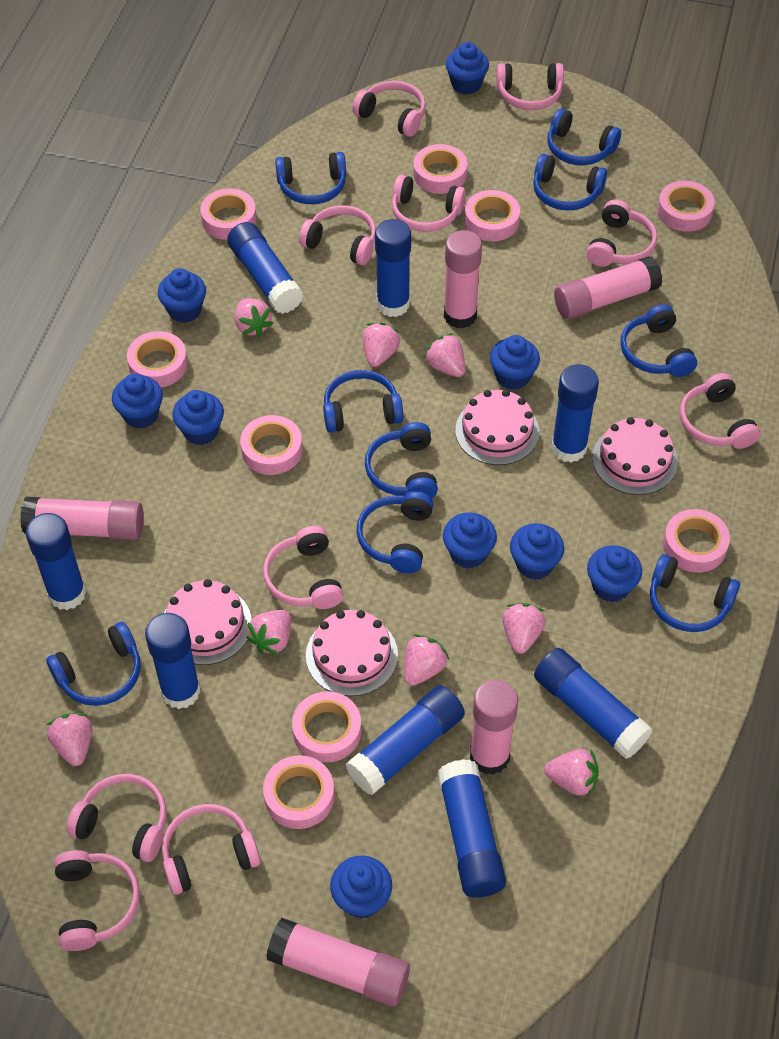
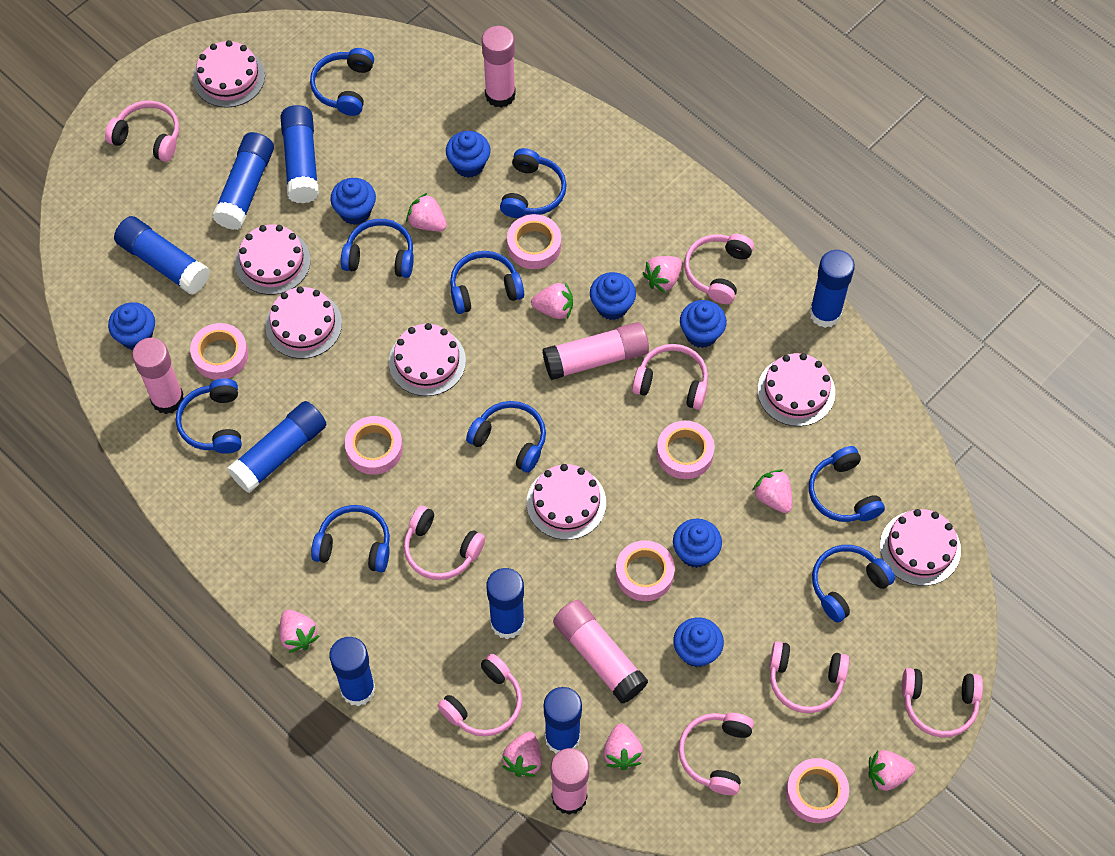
blue cupcake: [112,374,163,429] [158,268,206,323] [173,390,224,445] [330,855,392,919] [443,512,497,569] [446,42,489,95] [490,335,540,390] [510,523,564,580] [587,545,642,602] = 9 -> [108,302,155,350] [330,178,376,225] [446,131,490,178] [590,272,636,320] [673,519,722,568] [673,617,724,667] [680,300,727,348] = 7
pink cake: [164,579,252,665] [306,610,398,696] [455,390,539,465] [592,417,678,495] = 4 -> [193,40,265,108] [235,225,311,295] [265,287,342,359] [389,323,466,396] [527,464,606,540] [758,353,835,426] [880,509,961,586] = 7
pink headphones: [54,850,140,951] [67,774,167,862] [162,804,261,895] [263,526,343,609] [299,205,376,265] [353,81,426,137] [392,175,466,232] [496,63,564,110] [587,199,657,267] [680,373,760,449] = 10 -> [105,101,179,162] [404,506,485,580] [438,654,522,737] [632,344,708,410] [678,713,754,795] [684,234,754,304] [769,641,849,713] [902,668,983,737] = 8
pink tape: [127,331,188,387] [200,188,257,240] [240,415,303,475] [263,755,335,829] [292,691,361,762] [413,144,467,194] [465,190,520,241] [657,181,715,232] [663,509,730,573] = 9 -> [190,323,248,380] [345,416,403,475] [507,214,561,269] [616,540,675,601] [657,421,714,479] [786,758,849,823] = 6

